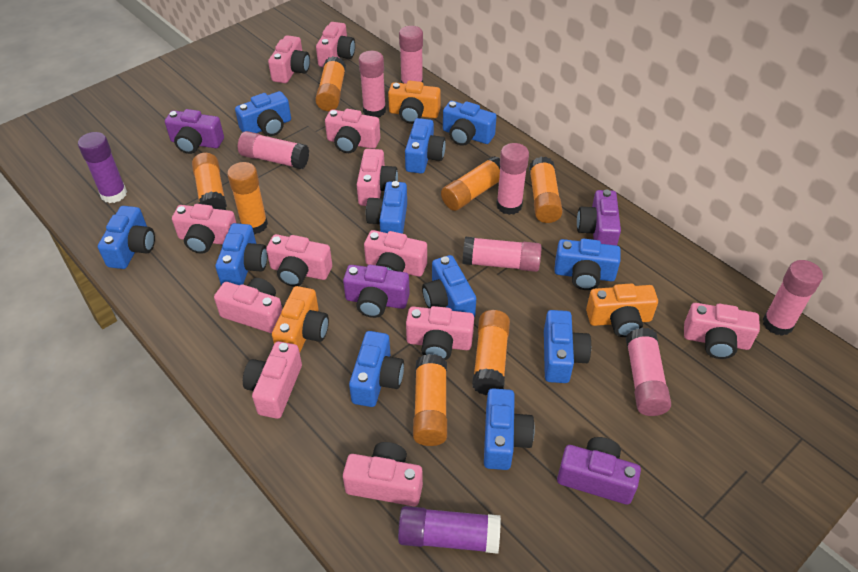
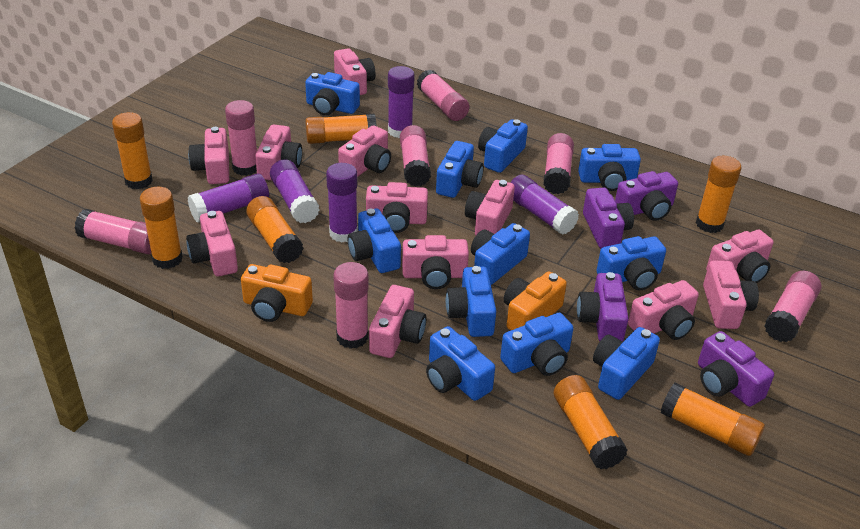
orange camera: [272,286,329,352] [388,81,441,124] [586,283,658,337] = 3 -> [241,264,313,322] [504,271,567,330] = 2
purple glue stick: [78,132,127,203] [398,506,501,554] = 2 -> [188,174,269,223] [270,159,320,223] [326,163,358,242] [388,66,415,138] [510,175,579,235] = 5

